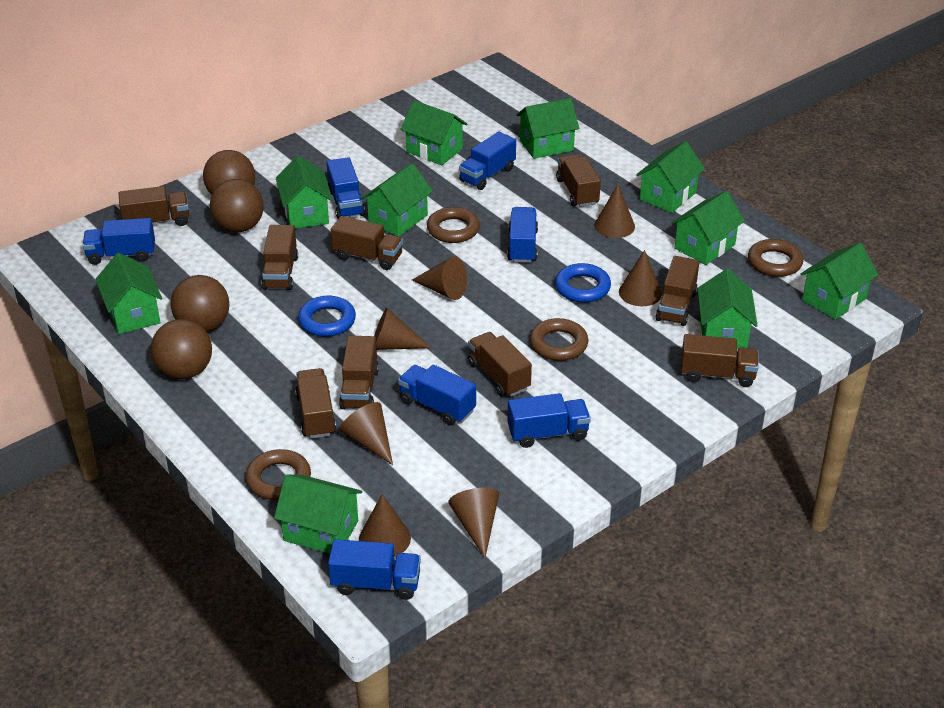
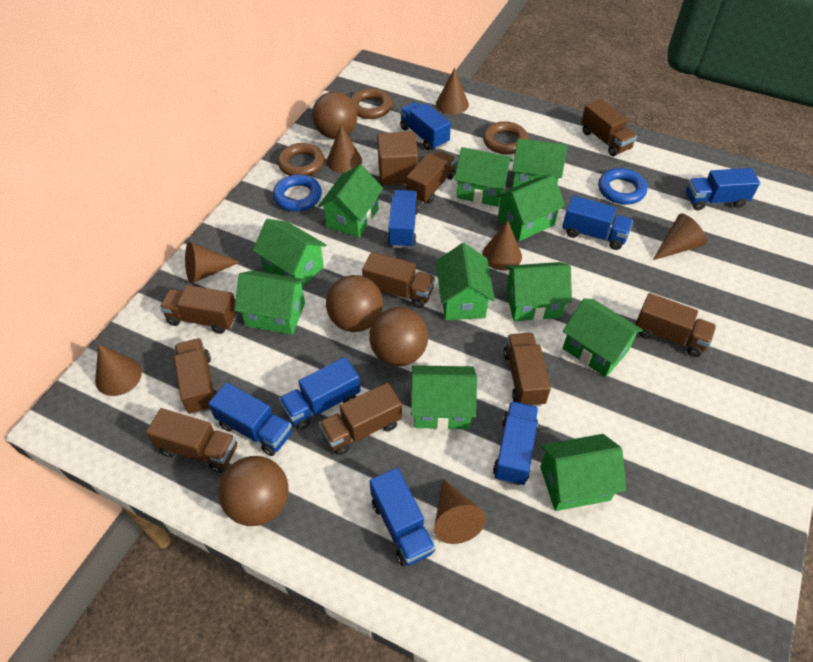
blue truck: [82,218,155,265] [327,157,365,219] [328,539,421,600] [398,365,476,425] [459,132,516,190] [507,207,538,263] [508,393,591,448] = 7 -> [208,383,292,456] [279,357,361,430] [369,468,435,567] [387,190,419,248] [400,102,451,150] [493,401,538,486] [562,196,633,250] [686,168,760,211] = 8
brown cube: none = 0 -> [377,131,418,185] = 1
brown ring: [245,449,311,500] [427,207,480,243] [530,318,588,361] [748,239,803,277] = 4 -> [278,143,324,176] [350,88,392,119] [483,121,529,155] = 3
green house: [95,253,162,334] [274,475,362,554] [276,156,333,229] [361,163,433,236] [400,100,467,165] [516,98,579,159] [636,141,705,213] [671,191,745,265] [697,269,758,349] [801,243,878,320] = 10 -> [234,271,306,335] [253,219,327,287] [318,164,383,238] [411,365,477,430] [436,243,495,320] [454,147,513,207] [496,175,565,241] [506,262,572,321] [512,138,567,188] [540,434,626,511] [563,298,643,377] = 11

